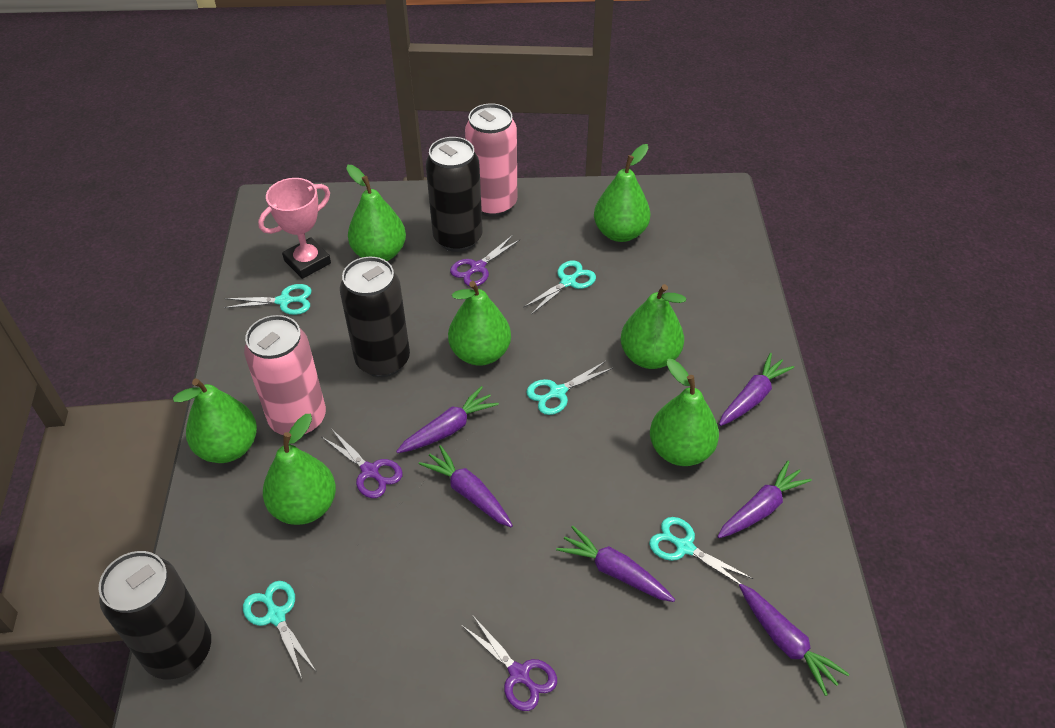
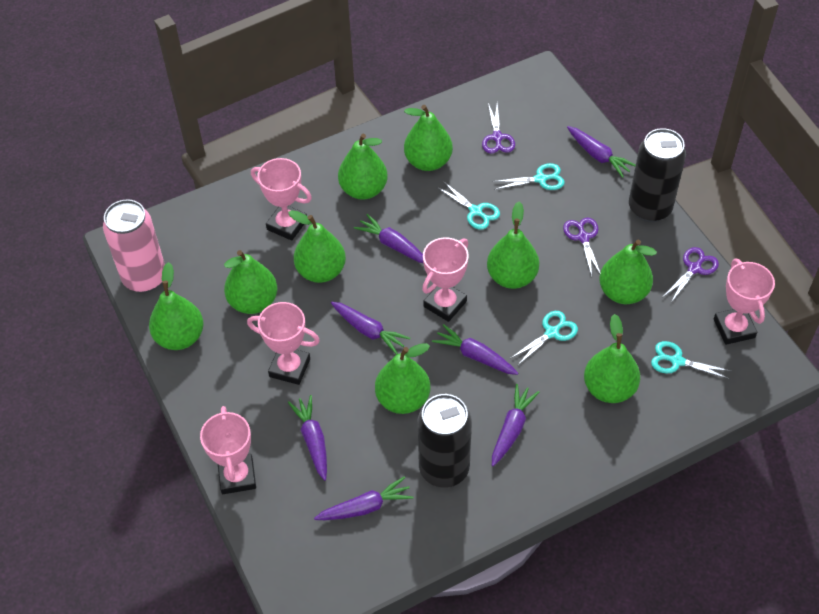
black can: [98,551,211,679] [340,257,410,377] [426,137,482,252] = 3 -> [418,394,472,488] [629,128,686,222] = 2
green pear: [173,378,257,463] [263,414,336,525] [346,165,406,261] [448,281,511,366] [594,144,651,242] [620,284,686,369] [650,359,719,466] = 7 -> [149,262,204,350] [224,250,277,314] [288,210,346,283] [338,134,388,200] [375,343,430,414] [404,105,453,171] [487,202,539,289] [584,314,640,403] [600,240,657,304] = 9
pink can: [244,315,326,437] [465,103,517,217] = 2 -> [103,199,165,293] = 1
pink trophy: [258,178,331,279] = 1 -> [200,406,256,494] [247,302,320,385] [251,158,312,241] [422,237,469,322] [714,259,775,345] = 5
purple carrot: [396,386,499,453] [419,445,513,527] [556,525,675,602] [717,461,812,538] [719,353,794,426] [739,584,850,696] = 6 -> [288,395,327,481] [314,476,414,520] [331,302,411,355] [354,214,423,263] [432,324,518,375] [492,384,539,466] [567,126,636,178] = 7
turquoise scissors: [224,284,312,315] [243,581,316,678] [523,261,596,315] [526,361,613,415] [649,517,753,585] = 5 -> [437,181,500,230] [492,163,565,190] [511,311,578,366] [651,341,731,379] = 4

